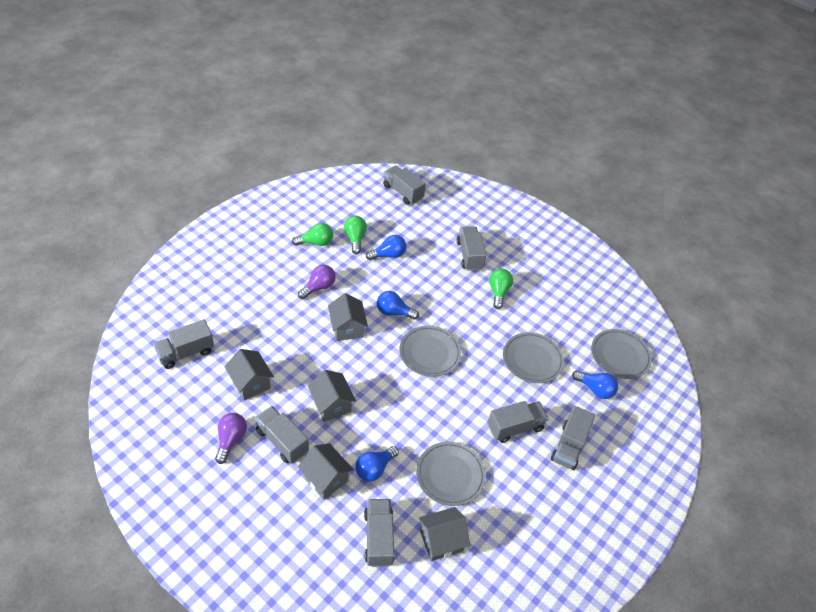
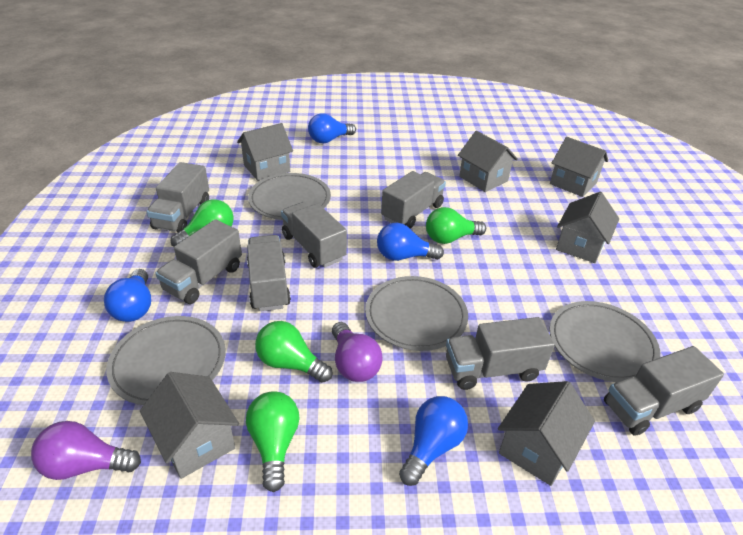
green light bulb: [292,223,333,246] [344,216,367,254] [489,269,513,309] = 3 -> [171,199,234,247] [246,391,300,492] [255,321,333,383] [426,207,486,244] = 4
grey house: [224,349,274,401] [298,443,354,500] [308,370,356,422] [328,293,368,341] [419,507,470,561] = 5 -> [140,372,239,479] [237,123,293,181] [458,131,518,192] [498,381,595,486] [550,137,608,197] [556,192,619,263] = 6

